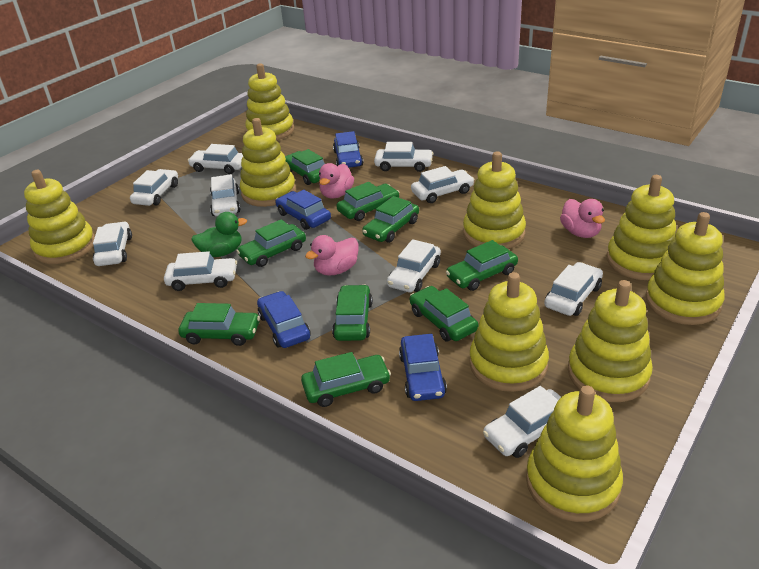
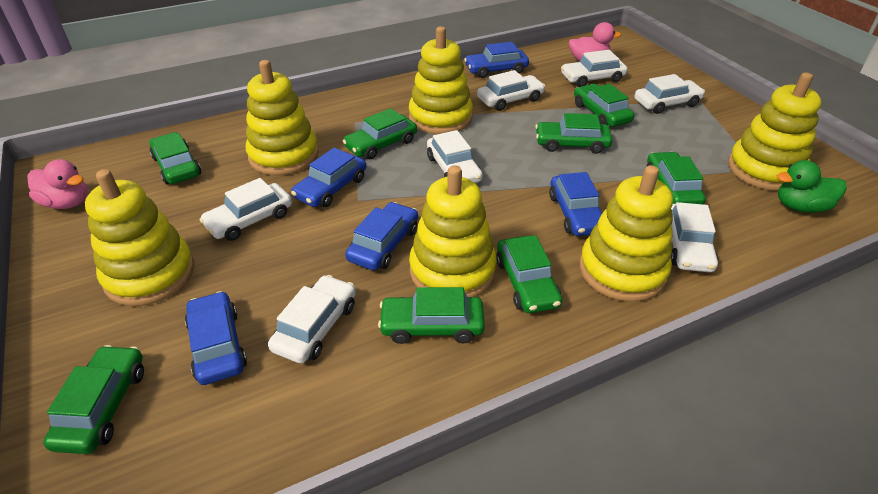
blue car: [257,291,310,348] [276,190,331,230] [333,131,363,168] [399,334,447,401] = 4 -> [185,291,247,385] [291,148,366,207] [345,202,418,270] [464,42,529,78] [549,172,602,236] = 5
green car: [178,303,260,346] [237,219,306,267] [285,149,325,185] [301,352,391,407] [332,285,373,341] [336,182,400,221] [362,196,419,243] [410,286,478,342] [446,240,518,291] = 9 -> [43,345,144,454] [149,132,201,184] [343,108,417,159] [378,287,485,344] [496,235,562,313] [535,113,612,154] [574,84,634,127] [646,152,706,205] = 8
pink duck: [305,235,358,276] [319,163,354,198] [560,199,605,238] = 3 -> [27,159,88,209] [569,22,621,62] = 2
white car: [93,222,132,266] [130,169,178,206] [164,251,237,291] [188,144,243,174] [210,174,241,216] [374,142,434,172] [387,239,441,292] [411,166,474,203] [483,386,561,458] [544,262,603,316] = 10 -> [200,178,292,241] [268,275,356,364] [427,130,483,183] [477,70,545,111] [561,50,628,87] [634,74,705,114] [671,202,718,272] = 7
yellow stacking toy: [24,170,95,264] [240,118,296,207] [245,63,294,140] [463,152,526,249] [469,272,549,392] [526,385,623,522] [568,280,653,402] [607,175,676,280] [645,212,725,325] = 9 -> [85,169,194,306] [245,60,319,175] [409,26,473,134] [409,165,497,297] [580,165,673,302] [728,72,822,191] = 6

